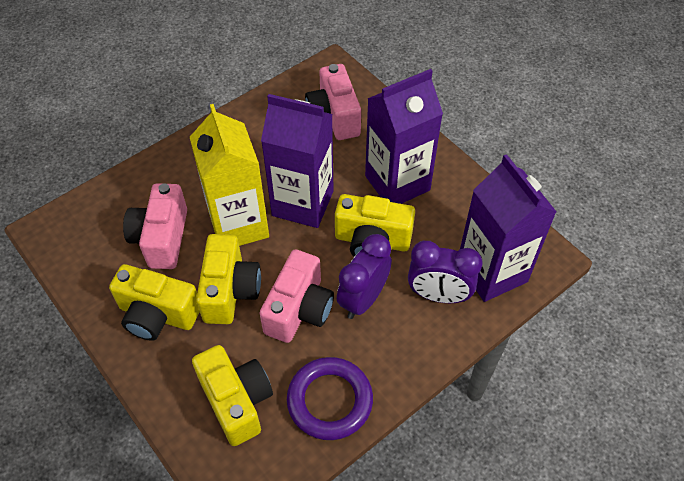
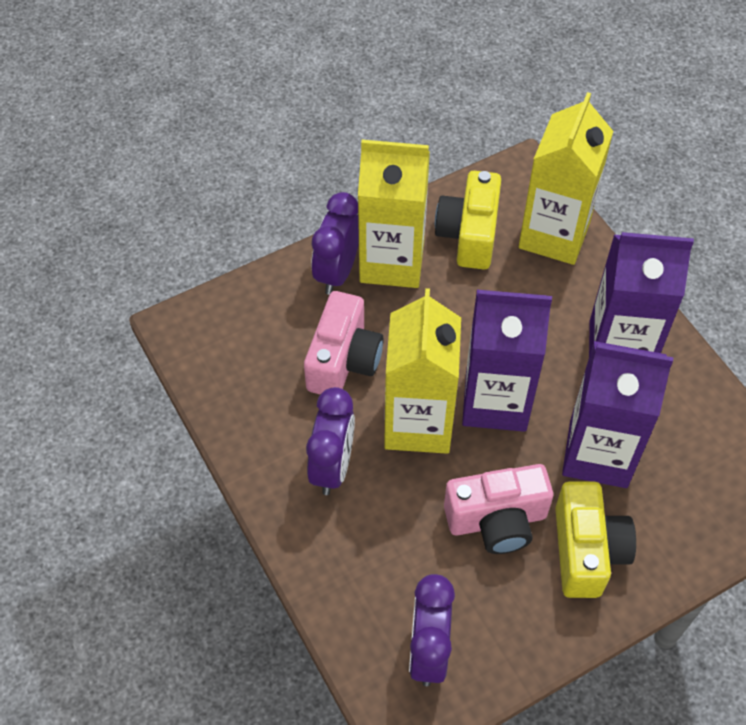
pink camera: [123,183,187,269] [260,250,334,343] [305,64,361,140] = 3 -> [304,291,384,395] [444,464,553,554] = 2
purple clock: [337,234,392,319] [408,241,483,303] = 2 -> [306,387,355,495] [311,192,359,295] [409,574,455,686] = 3
purple ring: [287,357,373,440] = 1 -> none = 0
yellow camera: [109,264,200,341] [192,345,273,446] [196,234,261,324] [335,194,415,257] = 4 -> [435,171,501,269] [555,482,636,598] = 2
yellow carton: [190,104,269,246] = 1 -> [358,140,430,288] [384,288,461,454] [519,92,613,265] = 3

